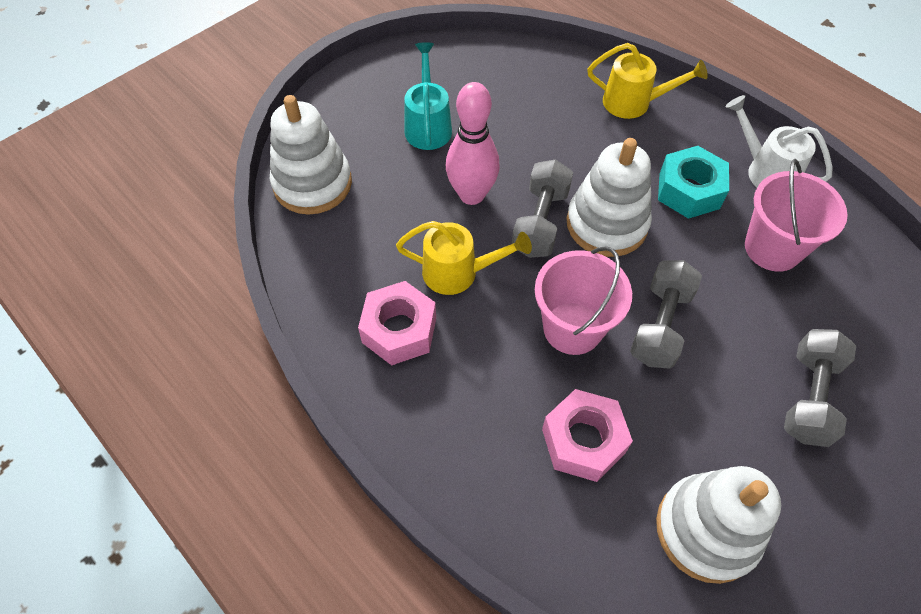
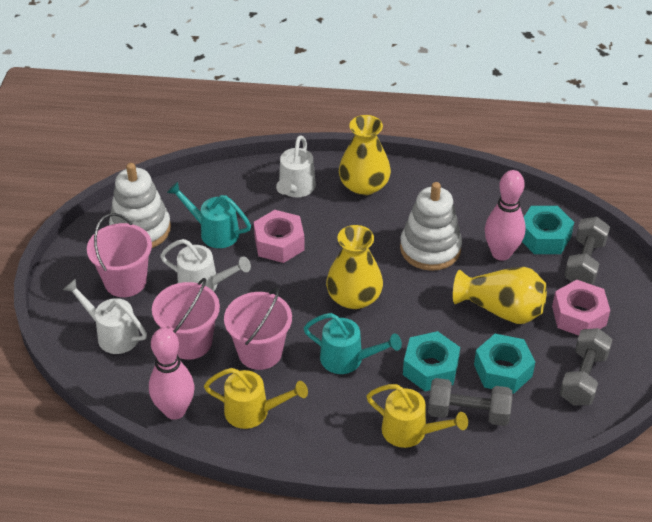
pink bowling pin: [446,82,500,205] = 1 -> [149,328,194,420] [485,170,526,261] = 2
pink bucket: [535,246,632,355] [745,159,848,272] = 2 -> [87,213,152,297] [152,278,220,360] [224,288,292,370] = 3
turquoise nut: [658,146,729,219] = 1 -> [403,331,460,391] [474,334,535,394] [522,206,574,254] = 3
turquoise watering can: [404,42,452,150] = 1 -> [167,182,251,248] [304,313,402,374] = 2
white stacking toy: [270,95,352,215] [567,138,652,257] [656,466,781,584] = 3 -> [109,163,171,248] [400,182,462,271] = 2
white watering can: [725,95,832,187] = 1 -> [63,279,147,354] [160,239,251,291] [276,135,316,197] = 3
yellow vase: none = 0 -> [326,225,383,309] [339,115,391,195] [453,267,547,324] = 3

